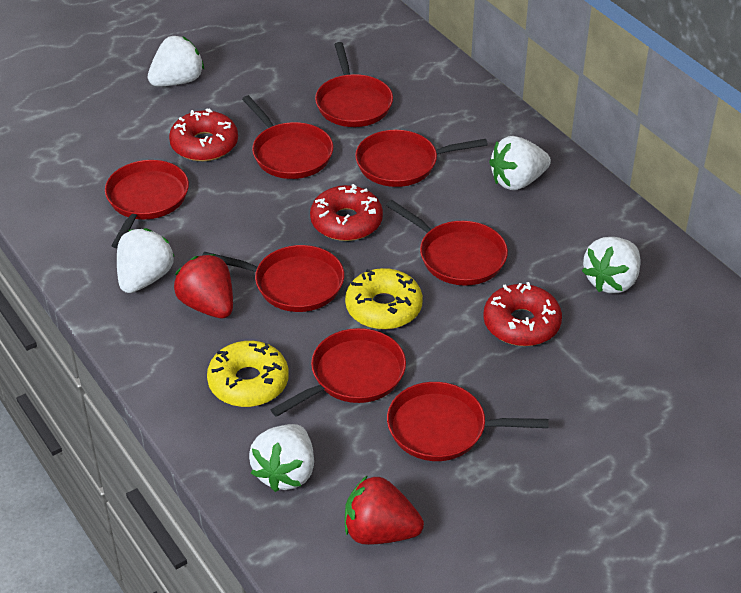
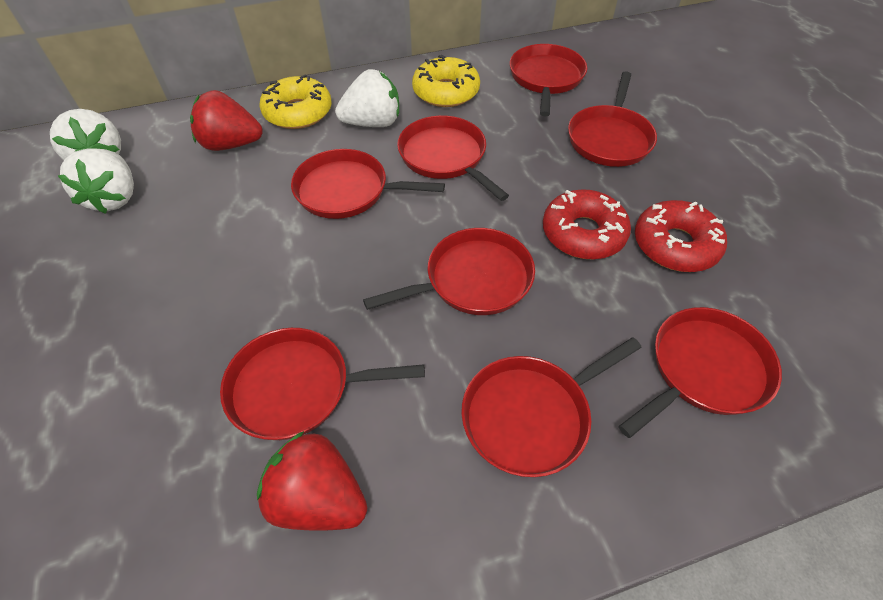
red donut: [169,108,238,161] [310,184,383,241] [483,282,562,346] = 3 -> [543,189,631,260] [635,200,727,272] = 2
white strawberry: [117,228,175,293] [148,36,204,86] [249,424,314,492] [489,136,551,190] [582,237,641,293] = 5 -> [50,109,121,160] [58,148,134,214] [335,69,399,127] = 3

